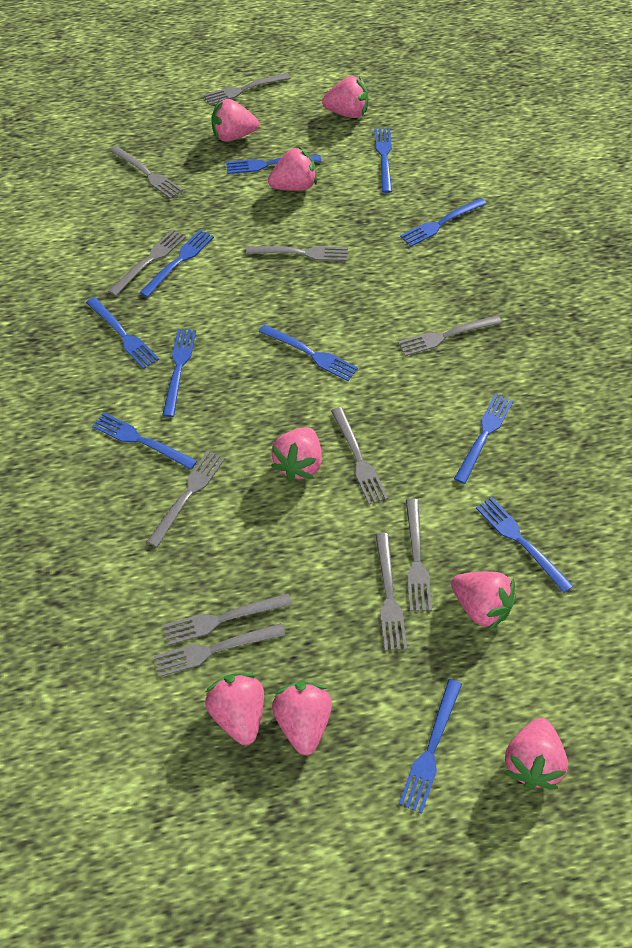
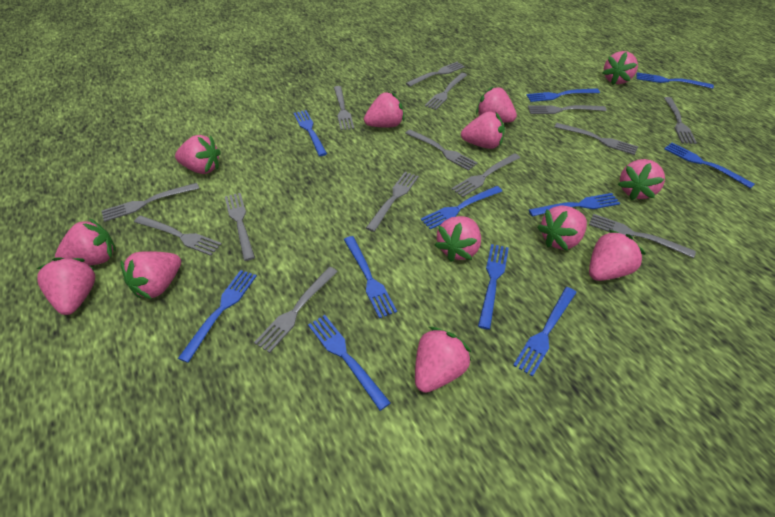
grey fork: [108,230,186,296] [110,146,183,199] [147,451,225,547] [154,623,285,677] [163,593,292,646] [204,73,291,105] [246,246,348,261] [331,407,388,505] [376,533,407,651] [398,315,502,356] [406,499,432,611] = 11 -> [102,183,199,222] [134,216,222,256] [225,193,255,261] [254,267,338,353] [334,86,354,130] [366,172,419,232] [405,129,477,171] [406,62,465,87] [425,73,467,110] [452,153,520,197] [528,105,607,114] [554,123,638,155] [589,214,696,258] [664,97,697,144] = 14
pink strawberry: [205,673,264,745] [211,99,259,142] [268,146,317,191] [271,427,322,482] [272,681,332,755] [322,76,368,118] [451,571,516,631] [504,718,568,789] = 8 -> [36,257,95,315] [55,218,116,266] [121,251,181,299] [175,135,221,174] [364,92,404,128] [415,327,471,393] [435,216,481,262] [461,111,505,149] [476,86,517,123] [537,205,587,251] [589,230,646,281] [603,51,638,85] [618,159,665,200] = 13

